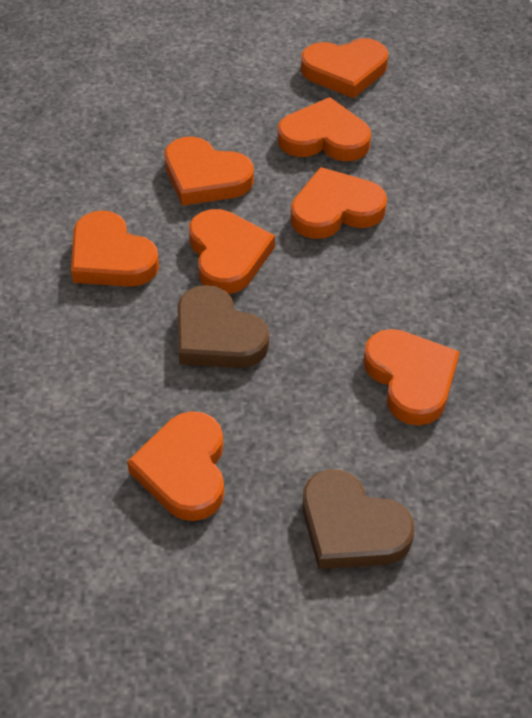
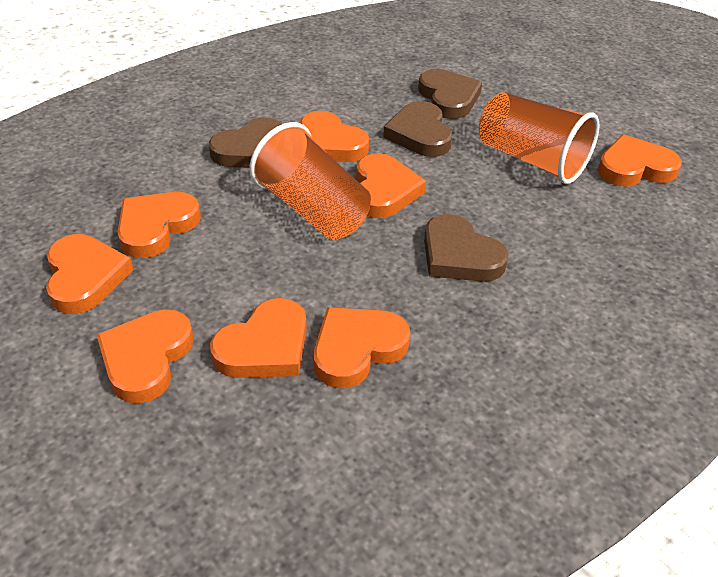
brown heart: [177,285,269,368] [302,469,414,569] = 2 -> [209,117,282,168] [383,101,452,157] [418,69,482,119] [424,214,509,282] = 4
orange cup: none = 0 -> [249,122,371,240] [479,92,600,184] = 2

